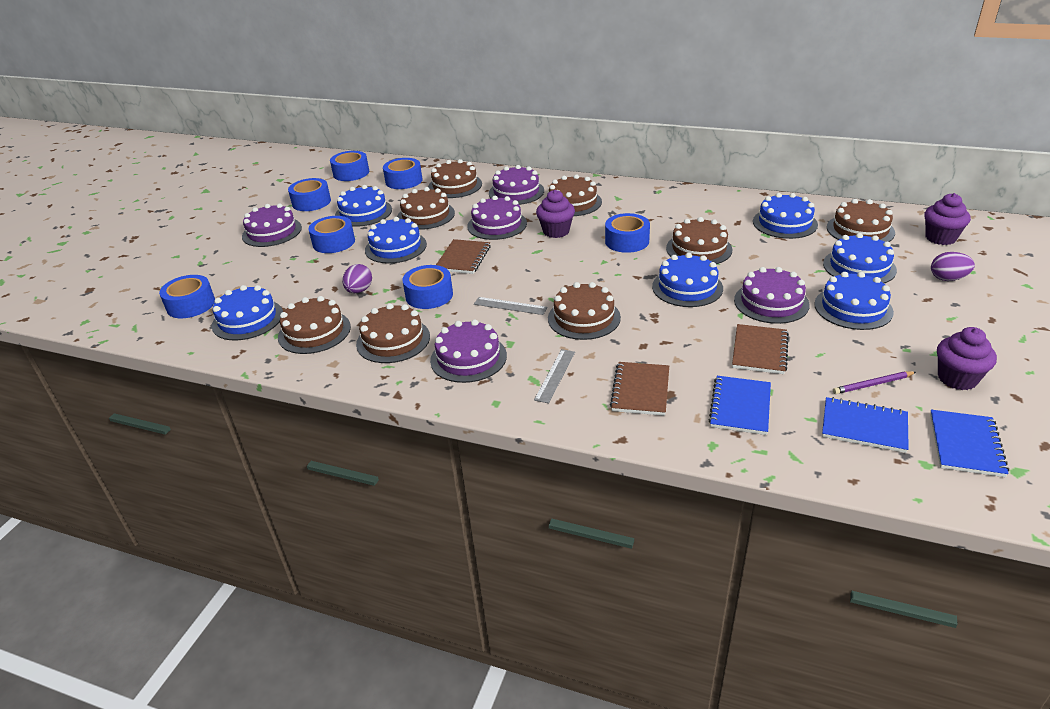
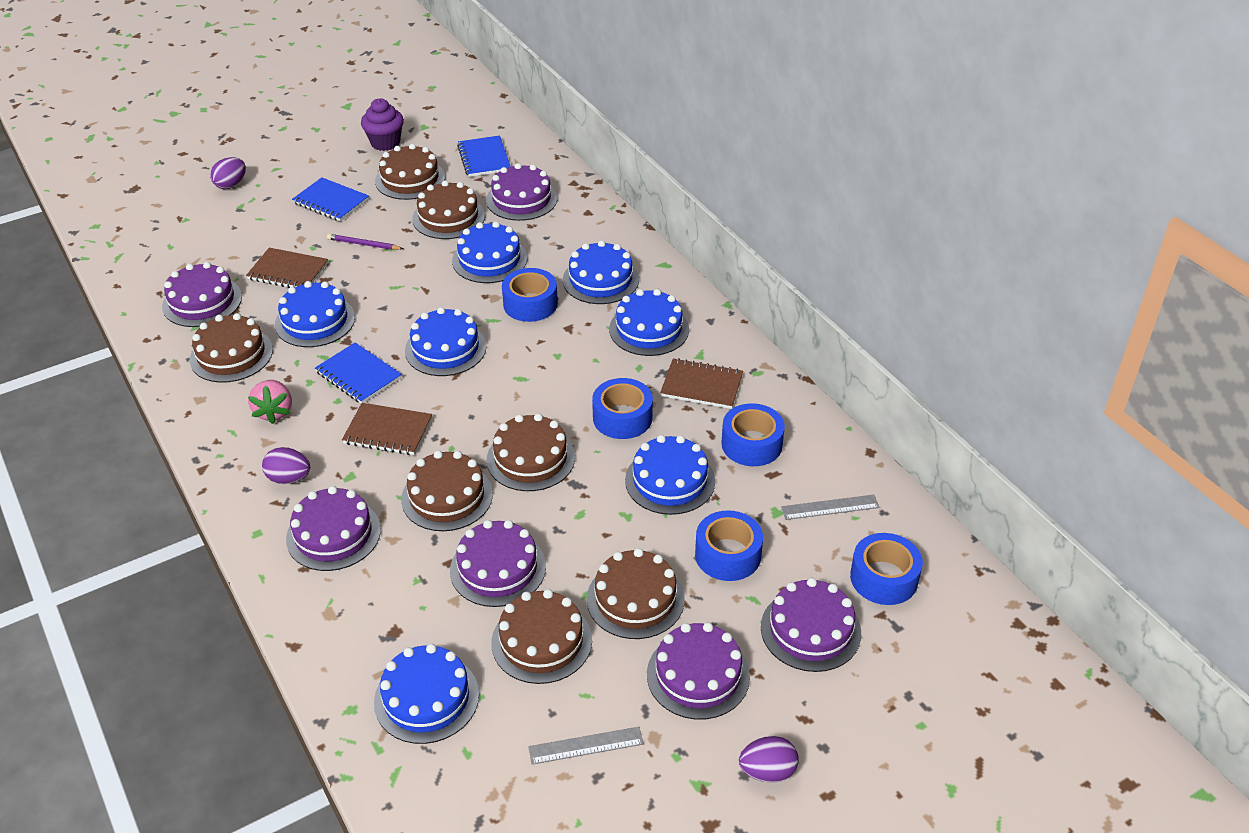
blue tape: [159,275,215,318] [288,178,331,211] [308,216,355,253] [330,151,369,181] [383,158,423,189] [402,265,453,309] [605,213,650,253] = 7 -> [502,268,558,322] [592,378,653,439] [695,510,763,581] [721,403,785,466] [850,533,923,605] = 5
brown cake: [278,296,351,354] [356,303,430,363] [397,187,455,230] [428,159,482,198] [548,282,621,340] [549,174,602,216] [666,217,733,264] [827,199,895,242] = 8 -> [190,313,273,383] [375,144,445,200] [401,451,493,531] [412,181,485,239] [487,414,575,491] [491,589,592,684] [587,548,685,639] = 7
pink strawberry: none = 0 -> [248,380,292,424] = 1
purple cake: [242,204,302,247] [430,319,507,383] [467,196,527,240] [489,165,544,205] [734,267,810,324] = 5 -> [162,262,242,327] [286,486,381,571] [450,520,546,607] [486,163,557,221] [647,622,750,720] [761,578,861,672] = 6
purple cupcake: [536,190,575,238] [924,193,971,245] [937,327,997,390] = 3 -> [361,98,404,151] = 1
purple egg: [342,264,372,293] [931,252,975,281] = 2 -> [210,157,246,189] [262,447,310,484] [739,736,799,783] = 3

